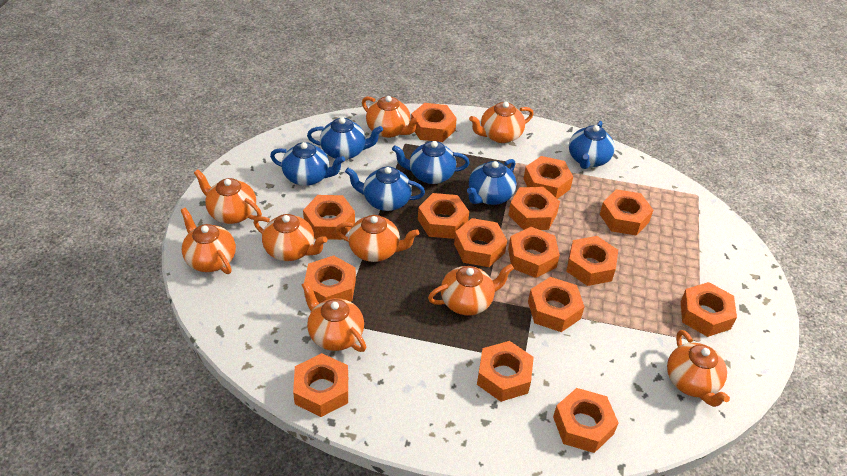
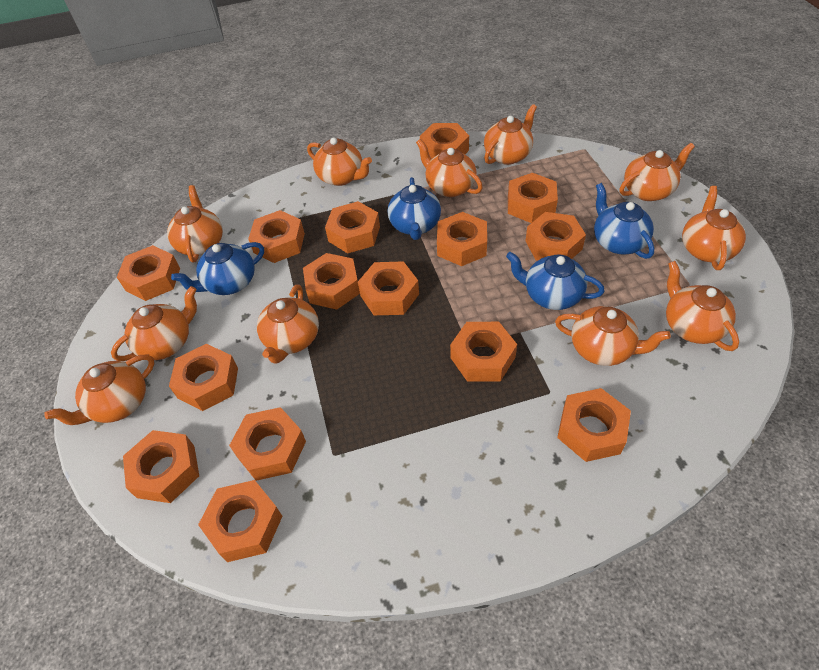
blue teapot: [270,142,345,186] [307,117,383,160] [345,166,425,211] [392,141,470,184] [467,159,517,205] [569,121,615,169] = 6 -> [171,242,264,295] [387,177,441,240] [506,252,604,310] [594,183,655,259] = 4
orange teapot: [181,208,236,274] [194,169,262,224] [254,214,327,261] [302,281,366,352] [335,215,419,262] [362,96,420,138] [428,264,514,315] [469,102,534,143] [667,330,730,407] = 9 -> [44,355,154,425] [111,286,197,361] [167,185,223,262] [257,285,319,364] [307,137,372,186] [416,139,483,197] [484,104,537,165] [555,306,671,366] [620,143,695,201] [666,261,739,351] [682,186,746,270] = 11

